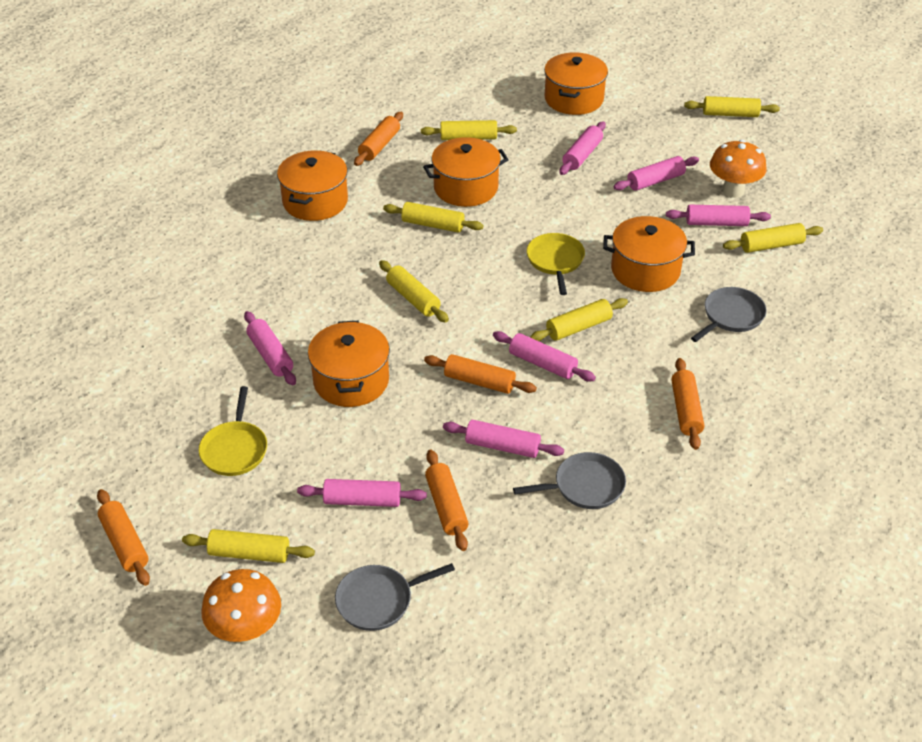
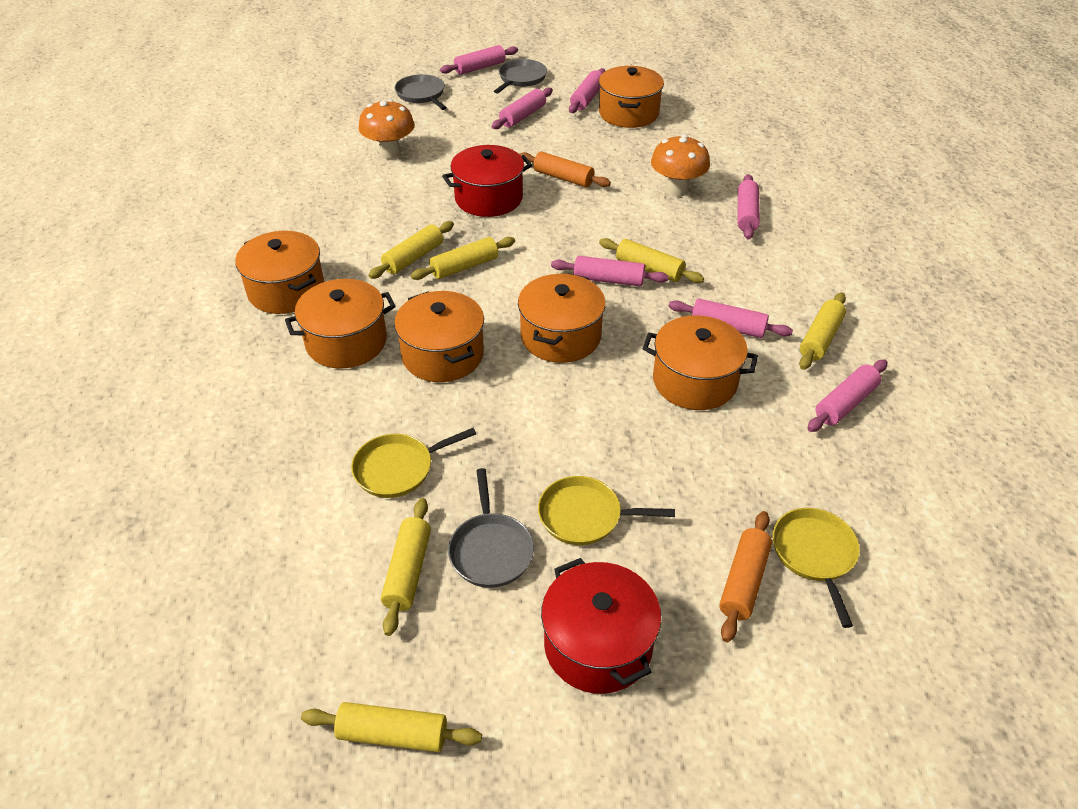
orange pot: [277,150,348,221] [308,321,390,407] [423,137,509,207] [544,52,608,115] [603,216,695,292] = 5 -> [235,231,324,314] [285,279,396,369] [394,291,484,382] [518,273,606,363] [599,66,664,128] [643,315,758,410] = 6
orange rolling pin: [97,489,150,586] [354,112,403,166] [424,354,537,394] [425,450,469,551] [671,358,704,450] = 5 -> [519,152,611,187] [719,511,772,642] = 2
red pot: none = 0 -> [442,145,532,217] [541,558,661,694] = 2
yellow pan: [198,386,267,476] [527,233,585,295] = 2 -> [351,428,476,498] [538,476,675,545] [773,508,860,628] = 3
yellow rolling pin: [182,529,315,563] [379,260,449,322] [383,202,484,233] [421,120,517,140] [530,298,628,341] [684,96,780,117] [723,223,823,253] = 7 -> [301,702,482,752] [368,221,454,279] [381,498,431,636] [411,237,515,280] [599,238,704,283] [799,293,846,370] = 6

